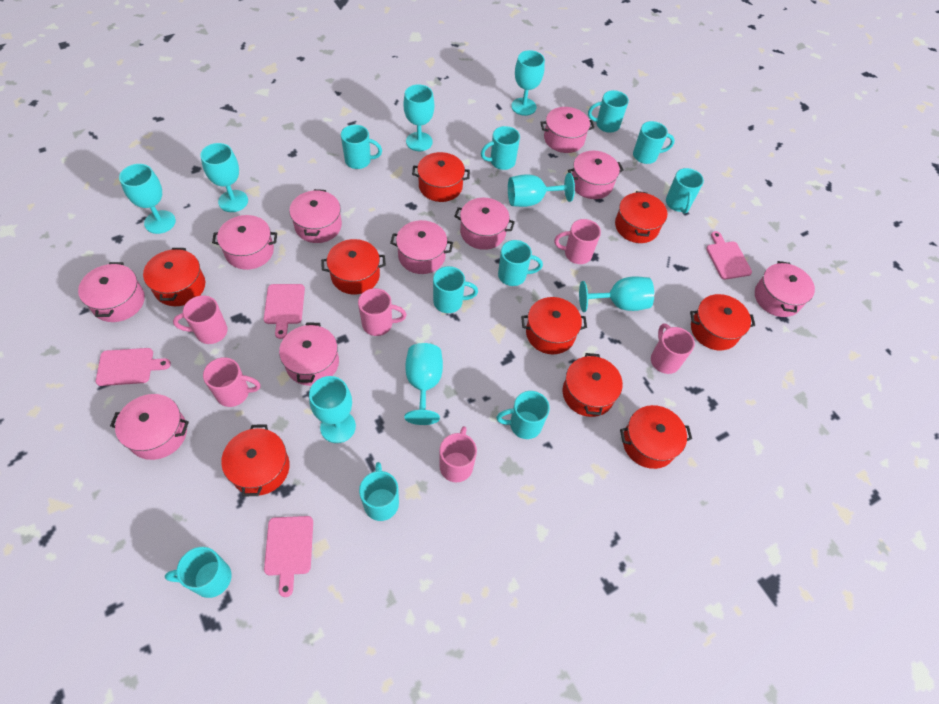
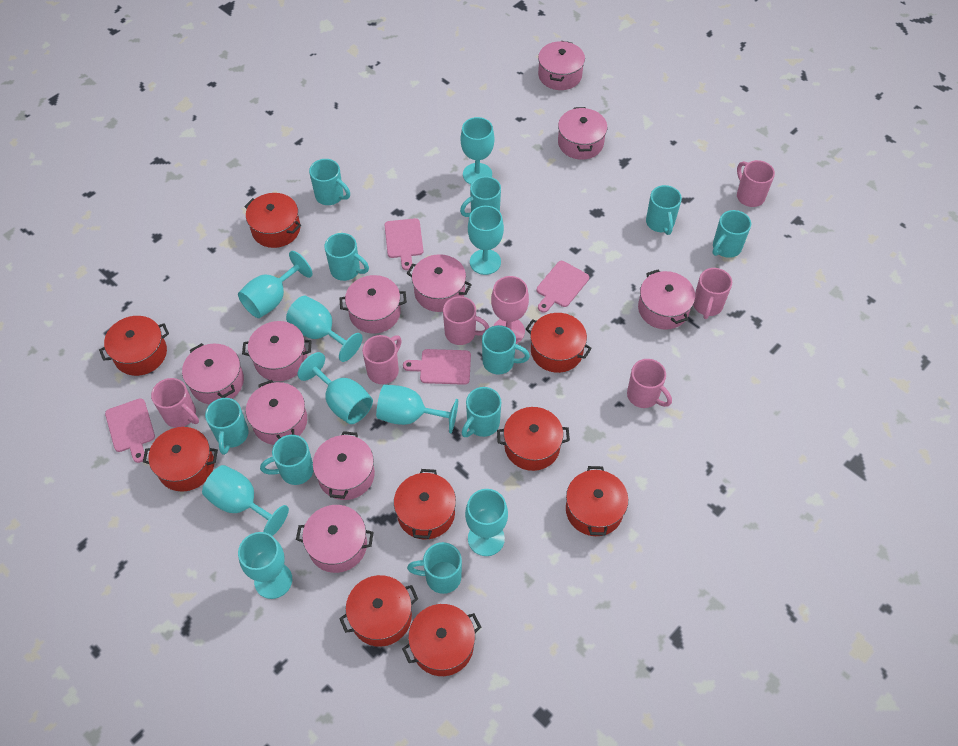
pink goblet: none = 0 -> [491,276,529,344] = 1
turquoise goblet: [119,164,176,234] [200,143,248,212] [309,376,356,443] [403,84,434,151] [404,343,443,425] [508,173,575,207] [511,50,545,116] [579,276,654,312] = 8 -> [202,465,289,536] [238,251,313,318] [238,532,292,599] [286,296,363,362] [298,352,373,424] [376,385,458,433] [461,117,494,185] [465,489,508,556] [468,206,504,275] = 9

